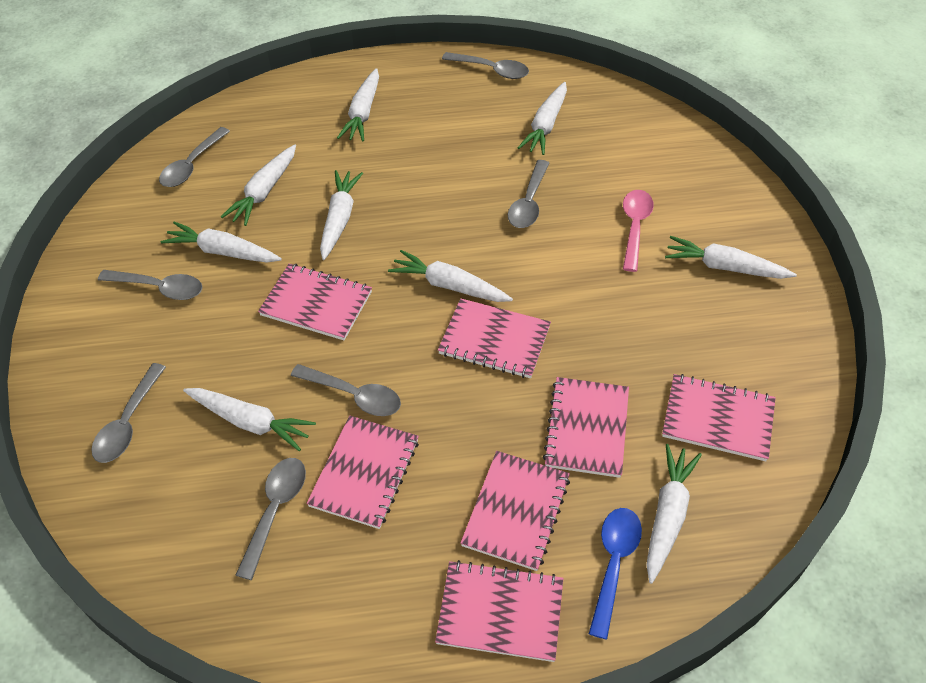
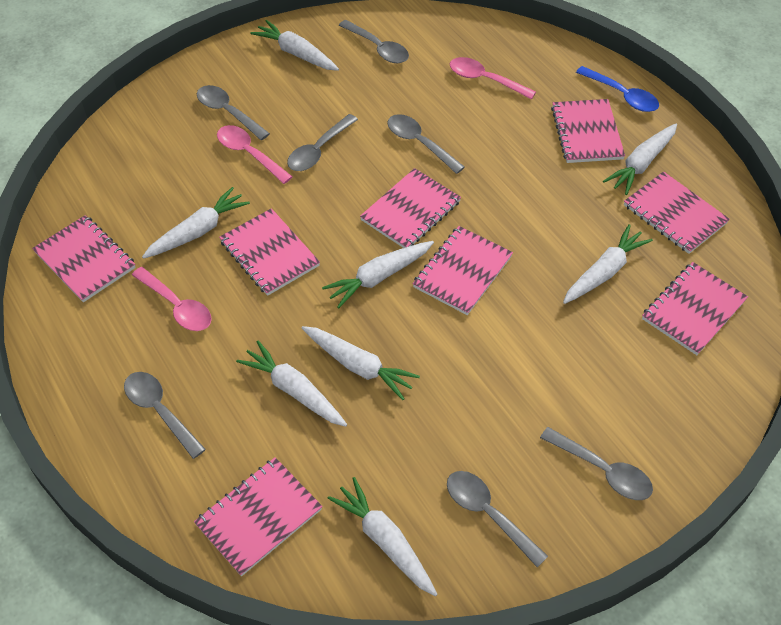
pink notebook: [258,264,372,340] [307,416,419,529] [435,560,563,662] [438,298,551,378] [461,451,570,571] [543,377,629,478] [662,374,776,461] = 7 -> [32,215,136,302] [194,457,323,576] [219,208,320,296] [360,168,461,248] [412,226,513,315] [551,99,625,163] [624,171,730,254] [642,262,748,355] = 8
pink spoon: [623,190,654,272] = 1 -> [132,267,212,331] [217,125,293,184] [450,57,536,99] = 3
white carrot: [160,221,282,263] [183,388,316,451] [221,144,296,226] [320,170,363,260] [337,68,379,142] [388,250,513,302] [518,82,567,155] [646,444,702,584] [665,236,797,279] = 9 -> [142,187,250,259] [236,341,347,427] [250,20,339,71] [302,326,420,400] [322,241,434,308] [328,477,437,597] [563,224,653,304] [603,123,677,195] = 8

